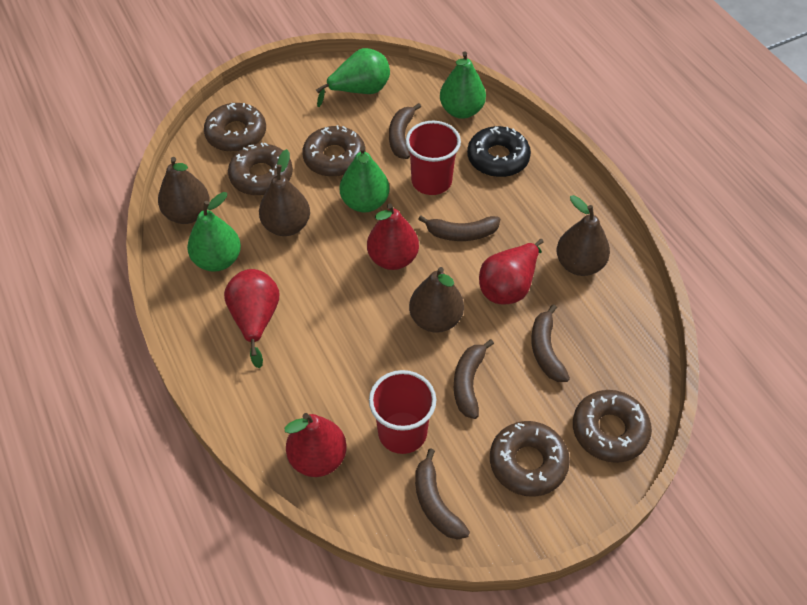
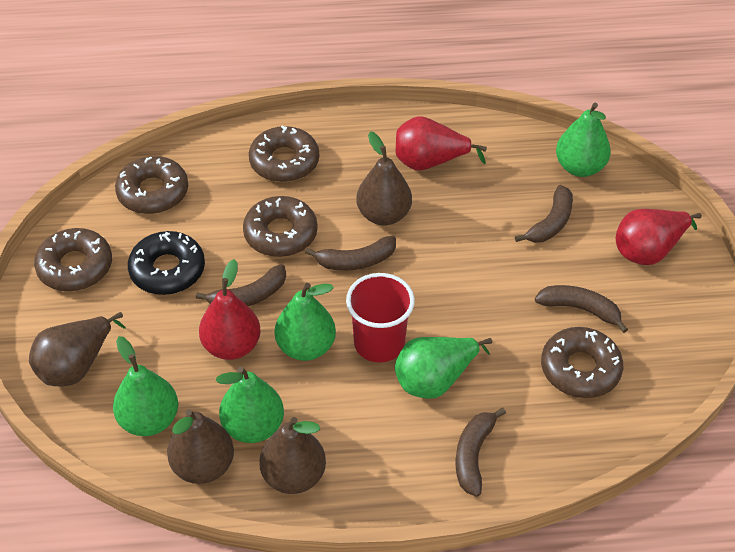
green pear: [187,192,241,272] [316,48,390,107] [340,146,389,212] [440,51,486,119] = 4 -> [113,336,178,436] [216,367,284,443] [274,283,336,361] [395,337,492,399] [556,103,611,177] = 5
red cup: [369,370,436,454] [406,121,461,195] = 2 -> [346,273,415,363] = 1
red pear: [224,269,279,368] [284,413,347,477] [367,203,419,270] [479,239,544,304] = 4 -> [199,259,261,360] [395,116,487,170] [616,209,702,265] = 3

